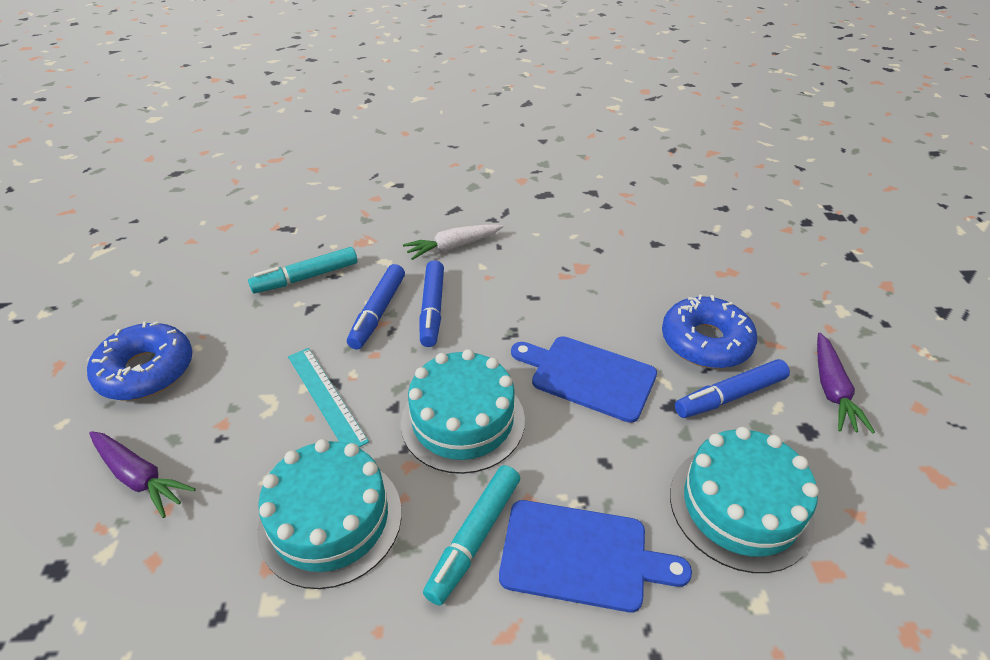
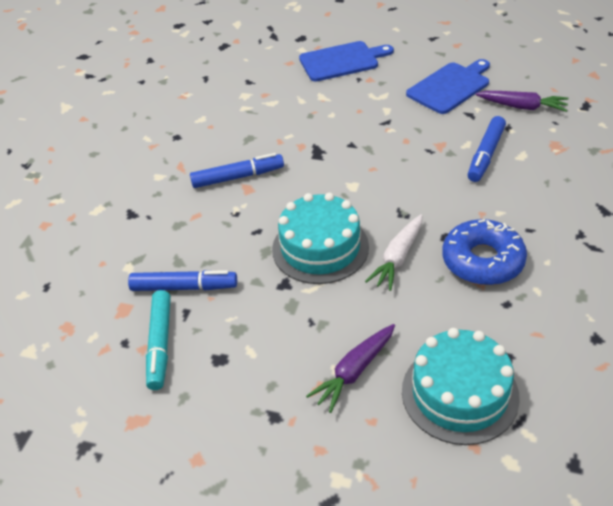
blue donut: [87,321,193,400] [662,294,757,369] = 2 -> [442,219,527,285] = 1
turquoise cake: [257,439,402,589] [401,349,525,474] [670,427,819,573] = 3 -> [272,193,369,284] [402,328,520,445] = 2
turquoise marker: [248,247,358,293] [423,465,520,606] = 2 -> [146,290,171,390] = 1
turquoise ruler: [288,348,369,447] = 1 -> none = 0

